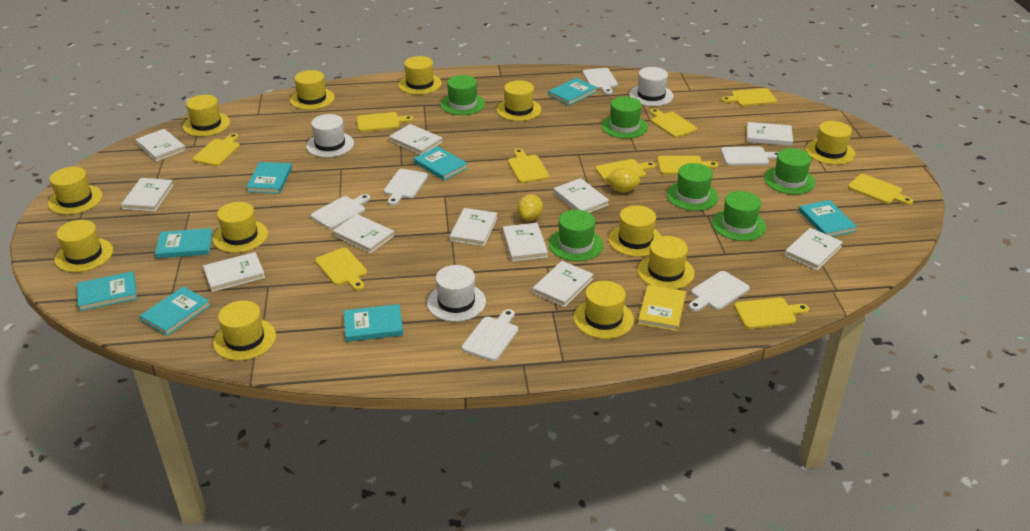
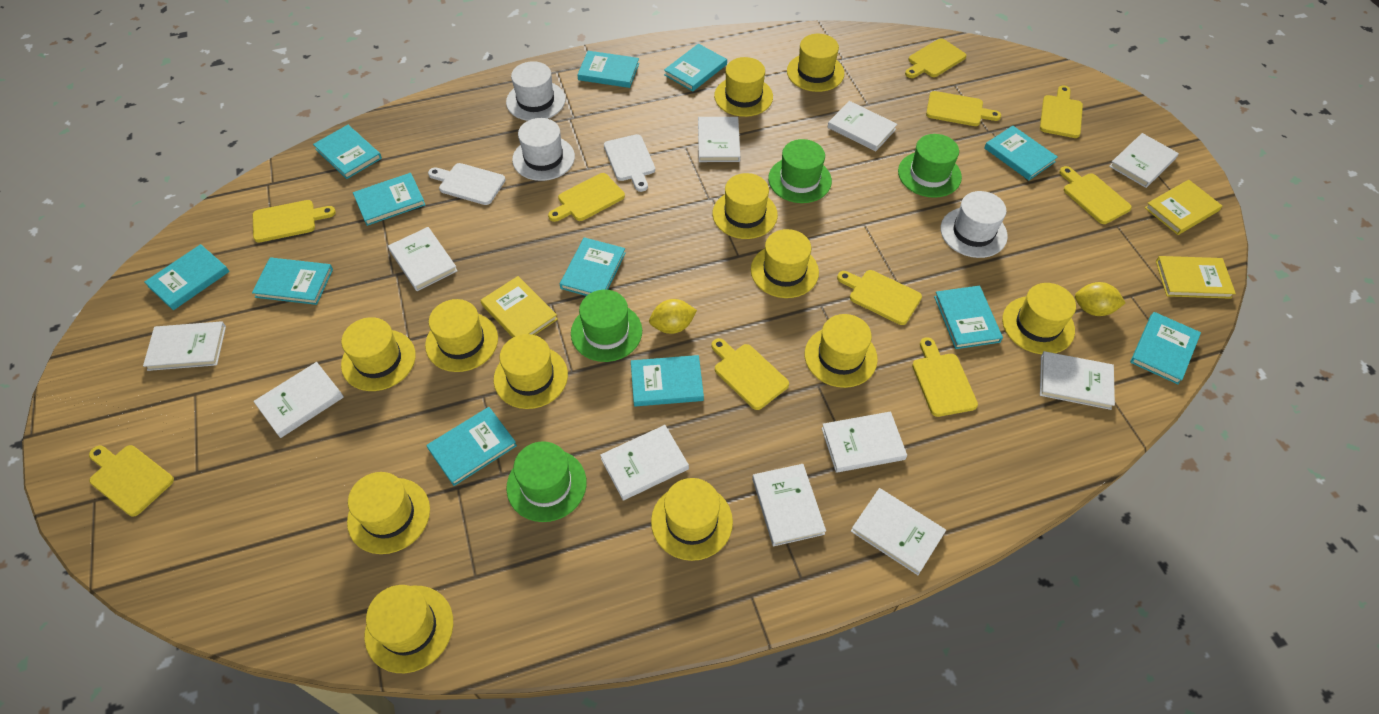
green hat: [441,75,485,115] [549,210,603,261] [601,97,648,139] [667,163,718,211] [712,191,766,241] [764,148,815,195] = 6 -> [506,441,587,522] [571,290,642,362] [768,139,832,203] [898,134,962,198] = 4
turquoise book: [77,271,137,311] [140,287,211,336] [155,228,213,258] [246,162,292,194] [344,304,403,342] [414,146,468,180] [548,78,597,106] [799,200,857,237] = 8 -> [144,244,230,310] [252,258,333,305] [313,125,382,179] [353,173,425,226] [426,407,517,486] [560,237,626,296] [577,51,639,88] [631,355,704,407] [664,44,727,91] [934,286,1003,349] [984,126,1058,180] [1130,312,1201,384] = 12
white cutting board: [311,194,370,229] [384,169,428,206] [462,309,518,361] [583,68,618,95] [689,271,750,312] [721,146,778,166] = 6 -> [428,163,505,205] [604,134,655,192] = 2
yellow book: [638,285,686,331] = 1 -> [480,276,558,337] [1145,180,1222,235] [1156,256,1236,299] = 3

